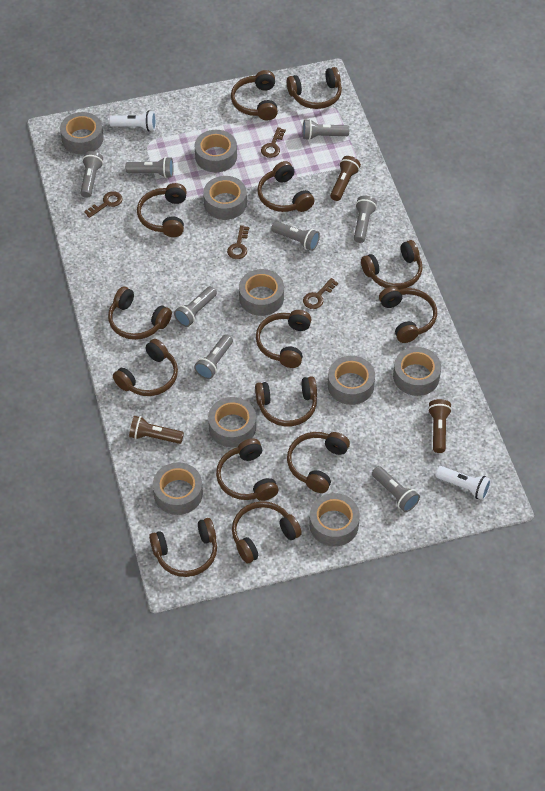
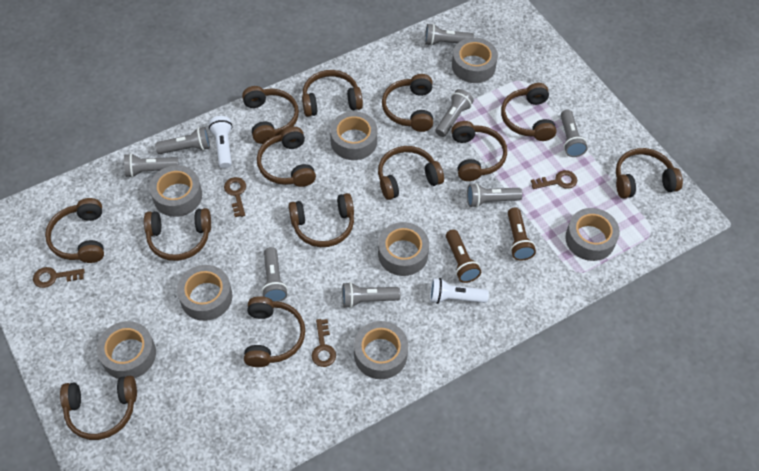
brown flashlight: [129,416,184,444] [330,156,361,201] [428,399,452,453] = 3 -> [446,229,481,283] [508,207,536,261] = 2
brown headphones: [108,287,172,340] [113,339,178,396] [137,183,187,237] [149,518,217,577] [216,438,278,501] [231,70,278,121] [232,501,302,563] [255,376,317,426] [256,310,312,368] [257,161,314,212] [287,67,342,109] [287,432,350,493] [361,240,423,289] [379,286,437,343] = 14 -> [45,198,104,263] [60,376,137,440] [144,208,211,261] [242,86,299,144] [244,296,305,367] [257,127,316,187] [289,193,354,247] [302,70,363,117] [378,146,444,200] [382,74,433,132] [451,121,507,181] [501,83,556,141] [616,148,683,198] = 13
grey tape: [60,112,104,154] [153,462,203,515] [195,130,237,172] [203,176,247,220] [208,397,256,448] [239,269,284,316] [309,493,360,546] [328,355,375,405] [393,347,441,396] = 9 -> [97,321,156,379] [150,165,202,217] [177,265,232,321] [330,111,377,160] [354,321,408,379] [378,222,429,276] [452,38,498,83] [565,208,620,261] = 8

